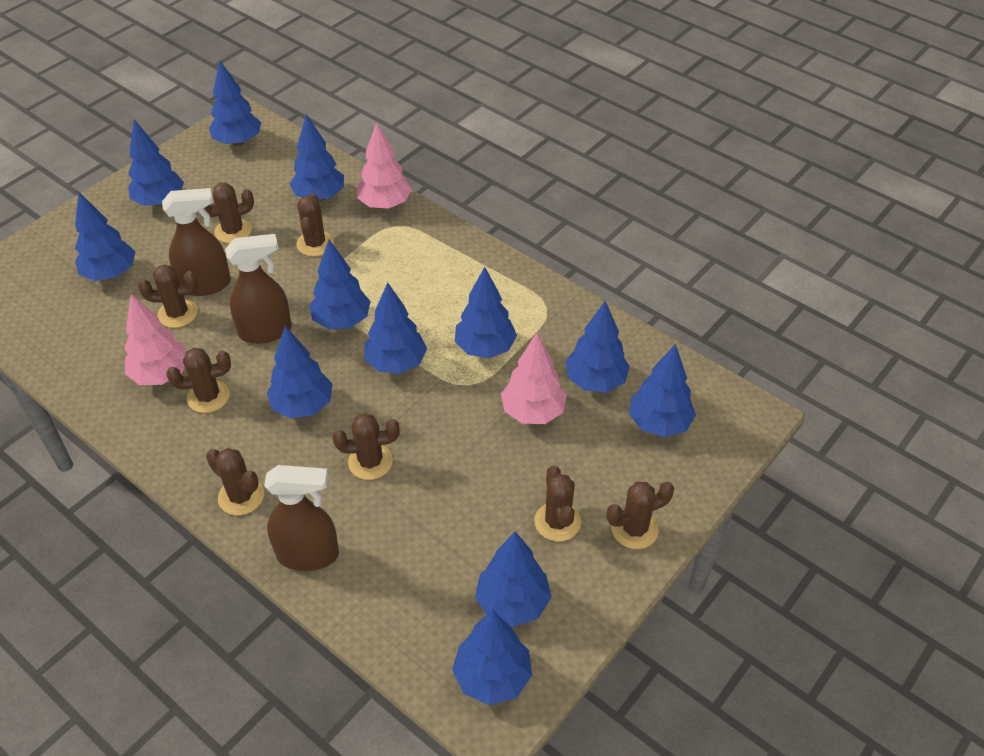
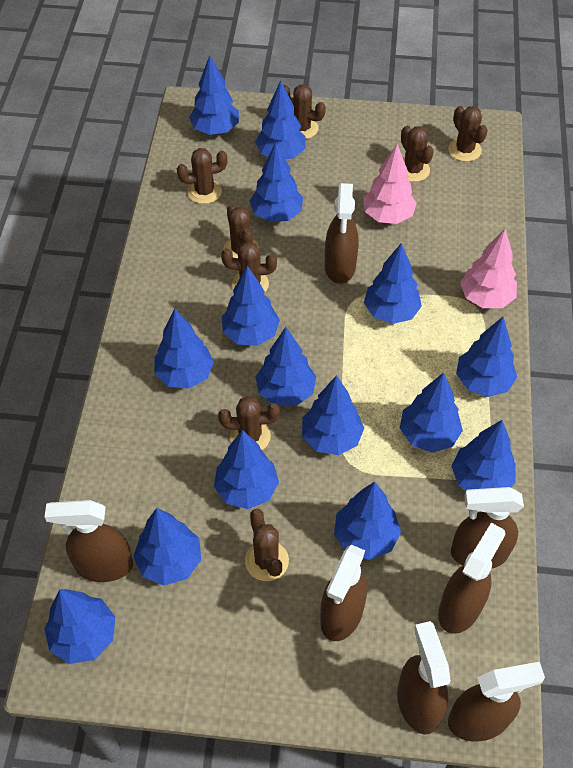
blue tree: [75,192,135,281] [128,120,184,206] [209,60,261,146] [267,326,333,419] [290,114,344,201] [309,240,371,329] [364,282,427,374] [452,610,532,705] [455,267,517,358] [475,532,551,627] [566,301,630,392] [629,344,696,437] = 12 -> [44,589,116,664] [133,508,201,586] [154,309,214,389] [189,55,239,135] [214,430,279,509] [222,266,280,346] [250,143,303,222] [255,81,306,159] [256,327,316,406] [302,375,364,455] [334,482,401,560] [364,243,422,324] [400,372,463,453] [451,420,515,491] [456,317,517,397] = 15
brown spray bottle: [162,188,231,296] [225,234,292,344] [264,465,339,571] = 3 -> [45,500,133,582] [320,545,367,641] [325,183,359,284] [397,621,451,735] [438,523,505,634] [448,662,545,742] [451,487,524,569] = 7
pink tree: [124,294,187,385] [357,122,412,209] [501,333,567,424] = 3 -> [363,144,417,224] [460,229,517,308] = 2

